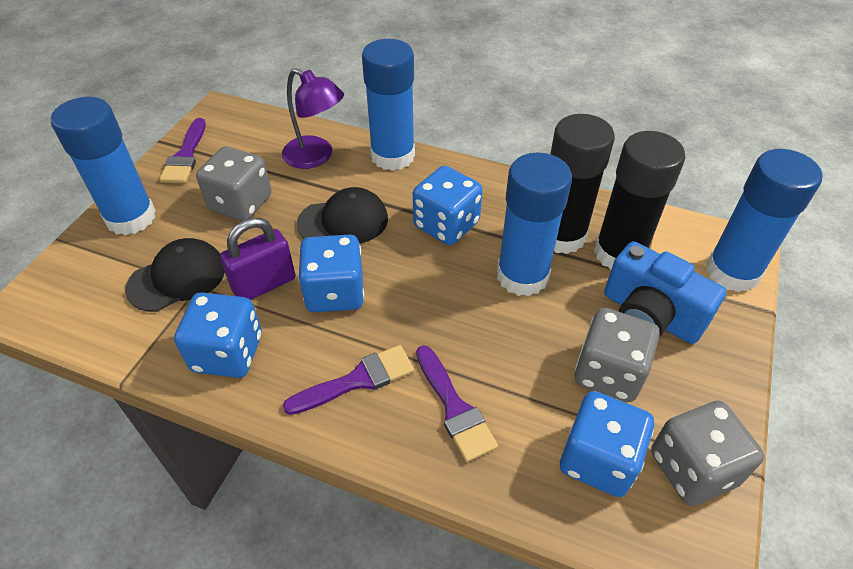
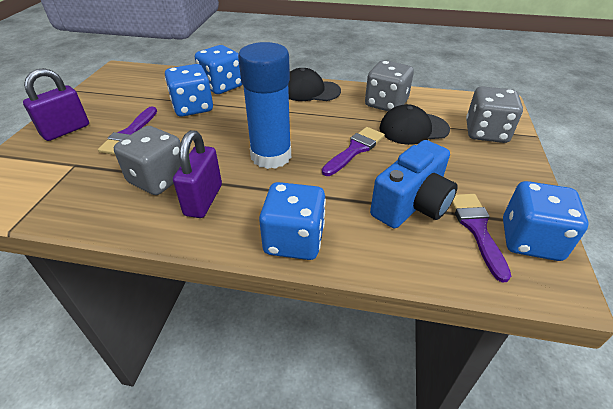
black glue stick: [551,114,615,254] [594,131,686,270] = 2 -> none = 0
blue glue stick: [51,97,156,235] [362,39,415,171] [497,152,572,296] [706,149,822,292] = 4 -> [238,42,291,169] = 1
purple lamp: [282,68,344,169] = 1 -> none = 0
purple padlock: [220,218,296,300] = 1 -> [23,68,89,141] [173,130,222,218] = 2

